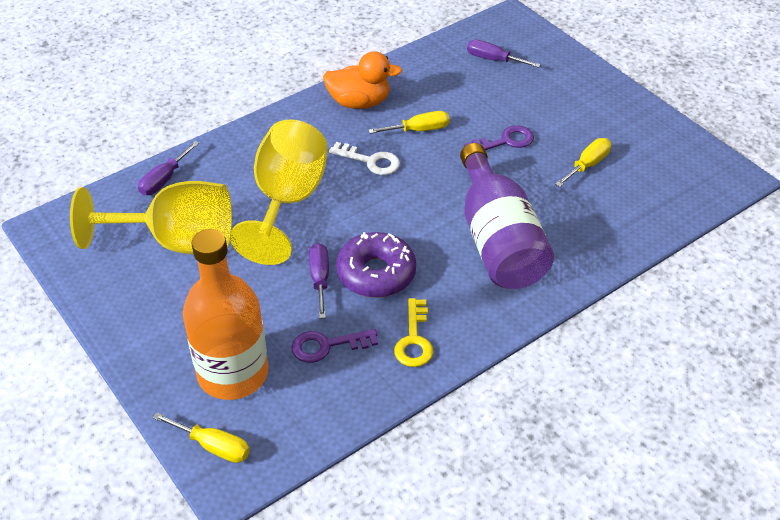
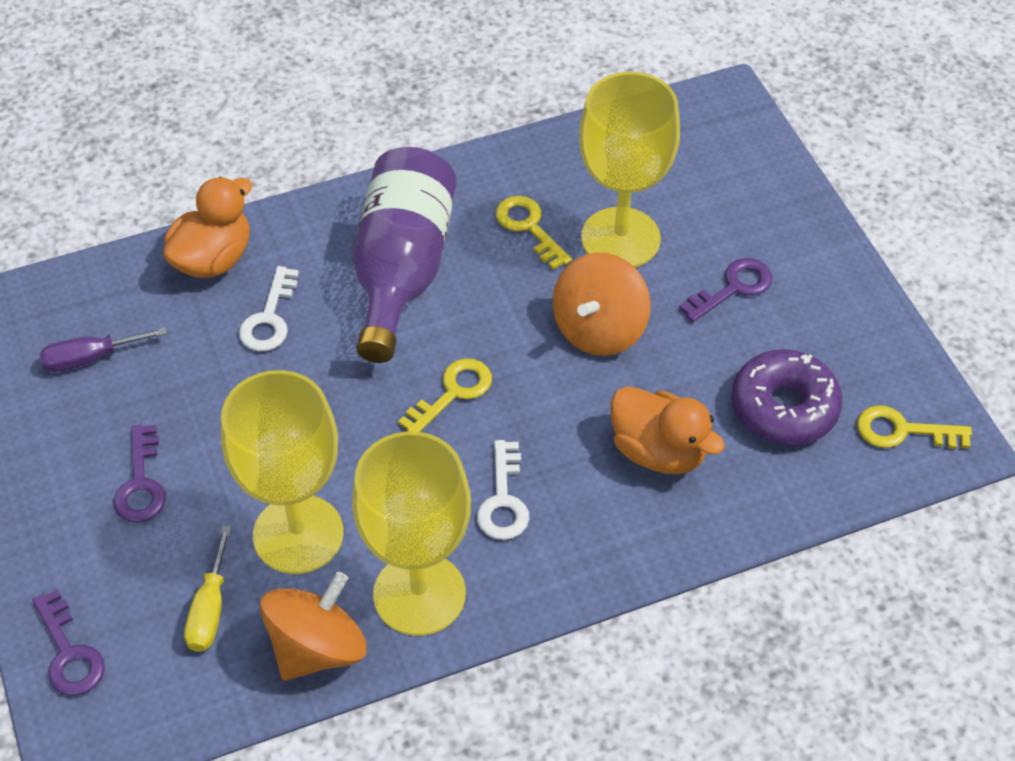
orange bottle: [183,229,268,400] = 1 -> none = 0
orange duck: [323,51,402,109] = 1 -> [163,177,252,278] [610,386,725,474] = 2
orange spinning top: none = 0 -> [260,571,367,681] [553,253,651,356] = 2
purple key: [292,329,378,363] [464,125,534,150] = 2 -> [33,589,105,696] [114,425,166,522] [679,258,773,322] = 3
purple screwdriver: [138,141,199,195] [309,243,329,319] [467,40,541,68] = 3 -> [40,327,167,372] = 1
white key: [329,142,400,175] = 1 -> [239,266,299,351] [477,440,529,540] = 2
yellow goblet: [70,181,232,254] [230,119,328,265] = 2 -> [221,370,343,574] [352,431,471,636] [579,72,680,267] = 3
yellow key: [394,298,433,367] = 1 -> [398,358,492,432] [496,196,572,270] [857,405,972,449] = 3
yellow screwdriver: [152,412,250,463] [368,111,450,134] [555,138,611,187] = 3 -> [184,525,232,652] = 1

